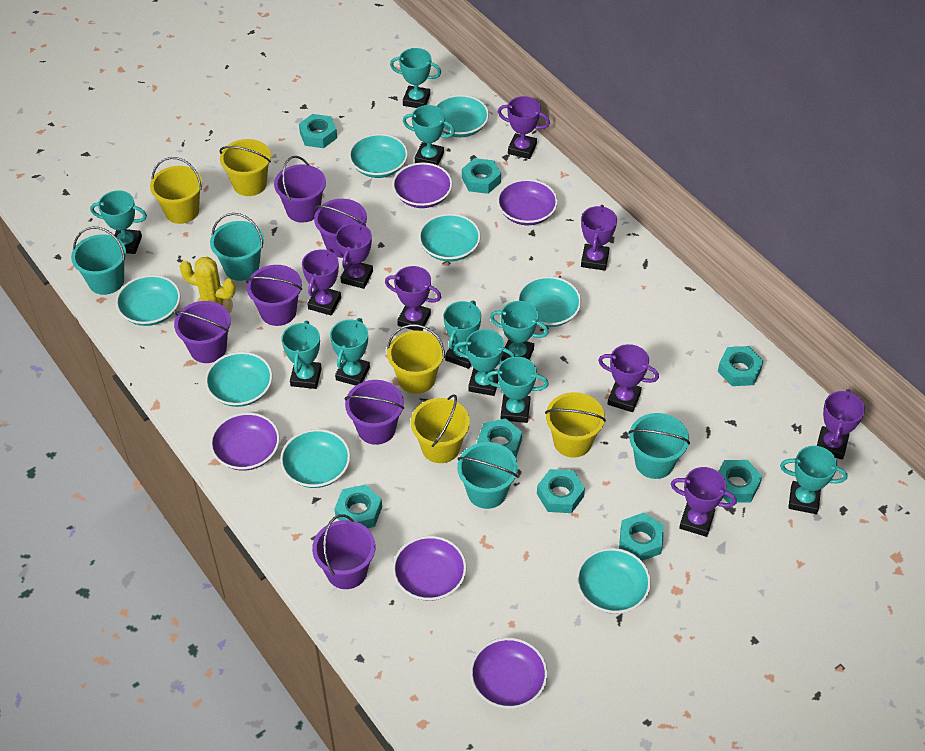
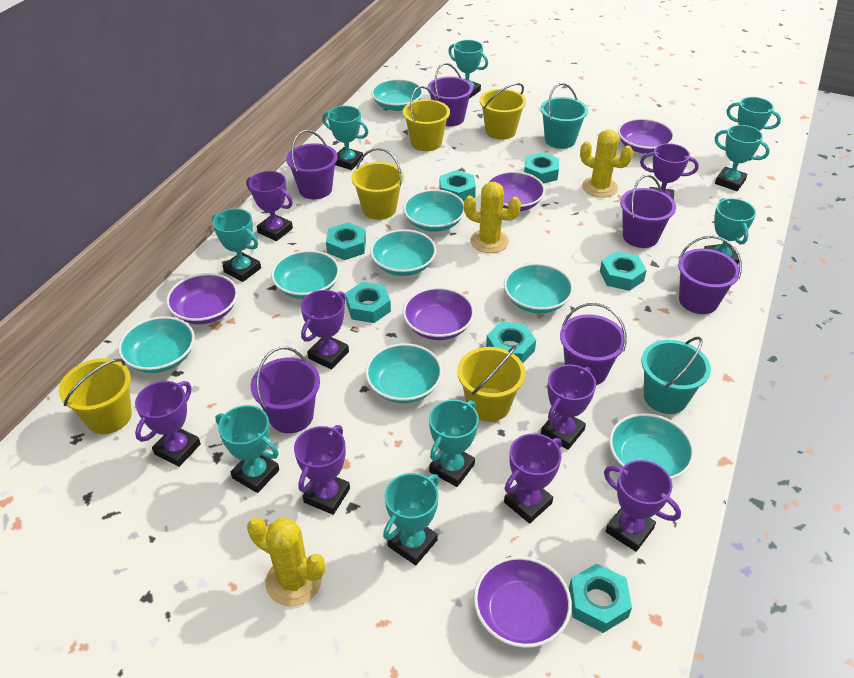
turquoise bucket: [71,226,126,295] [210,213,264,281] [457,442,518,509] [628,413,690,479] = 4 -> [540,83,588,149] [641,337,711,414] = 2
turquoise nut: [299,114,337,148] [334,484,382,528] [462,158,501,194] [477,418,522,458] [537,469,585,513] [619,513,664,561] [718,346,764,386] [718,460,762,503] = 8 -> [326,222,366,260] [345,282,391,323] [440,170,476,202] [486,322,536,363] [524,152,559,184] [569,563,632,633] [600,251,647,291] = 7
turquoise trophy: [90,190,147,254] [281,321,322,389] [330,318,370,386] [390,48,441,108] [403,105,455,165] [444,300,481,369] [454,329,515,396] [485,357,549,423] [490,301,549,361] [780,446,848,514] = 10 -> [212,208,261,282] [216,405,279,493] [322,106,368,170] [383,473,439,565] [429,400,479,487] [448,40,488,99] [704,198,756,265] [715,125,770,191] [726,97,781,161] = 9
yellow cactus: [179,257,236,314] = 1 -> [247,518,325,606] [464,182,521,253] [580,129,633,198] = 3

